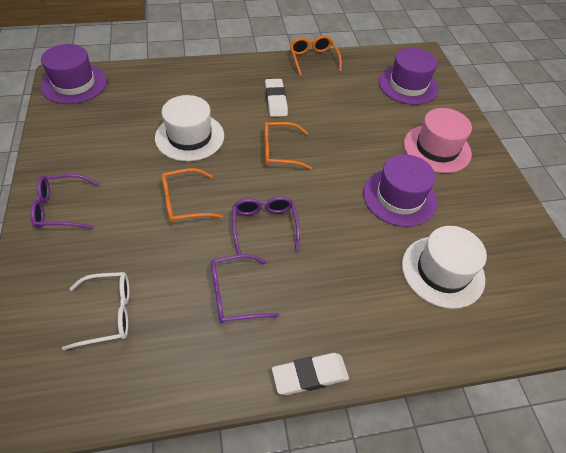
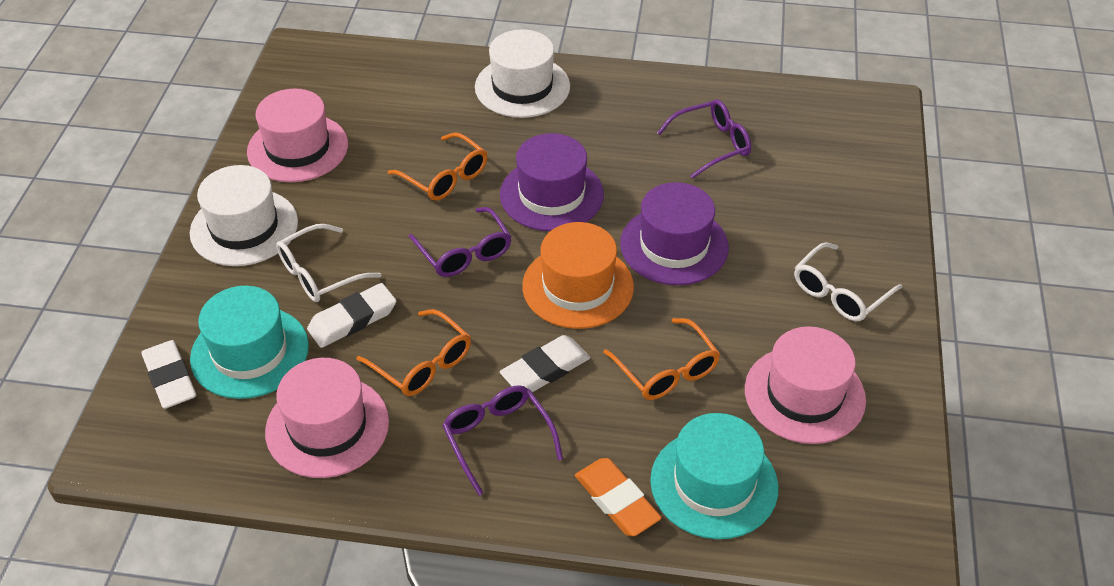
orange eraser: none = 0 -> [575,458,662,536] = 1
orange hat: none = 0 -> [522,222,634,329] = 1
pink hat: [404,108,472,173] = 1 -> [247,89,348,182] [265,358,389,478] [745,326,866,444] = 3
purple hat: [40,44,107,104] [363,154,437,227] [379,48,439,105] = 3 -> [500,133,604,231] [620,182,729,285] = 2
turquoise hat: none = 0 -> [190,286,309,399] [650,413,779,539] = 2
white eraser: [265,79,288,117] [272,353,349,395] = 2 -> [141,340,196,409] [307,283,396,348] [500,335,590,392] = 3
white glasses: [62,272,130,350] = 1 -> [276,224,381,302] [794,242,902,321] = 2

